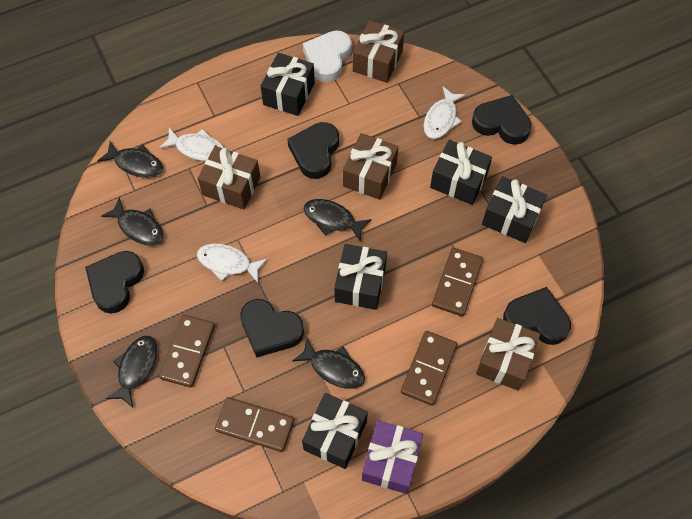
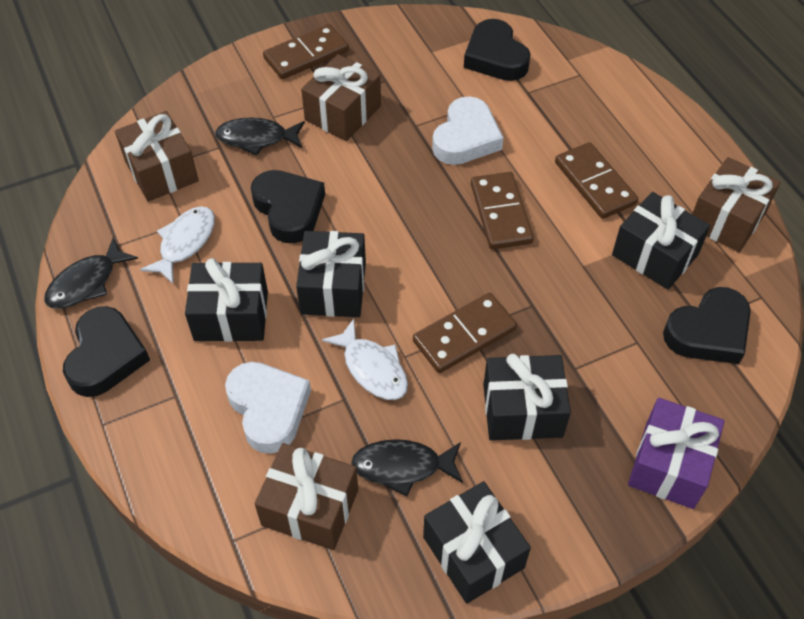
black fish: [97,141,163,178] [101,197,164,246] [106,336,157,408] [292,338,365,389] [303,199,372,242] = 5 -> [44,238,138,309] [215,118,305,156] [351,439,463,497] = 3
black heart: [85,251,144,314] [240,299,304,358] [287,122,339,179] [472,95,532,145] [503,287,571,345] = 5 -> [63,306,150,397] [251,170,325,243] [464,19,531,81] [663,287,751,364] = 4
white fish: [159,127,224,161] [197,244,268,283] [423,86,466,139] = 3 -> [140,206,215,284] [322,319,408,400] = 2
white heart: [303,30,352,82] = 1 -> [225,362,311,454] [432,96,504,165] = 2

